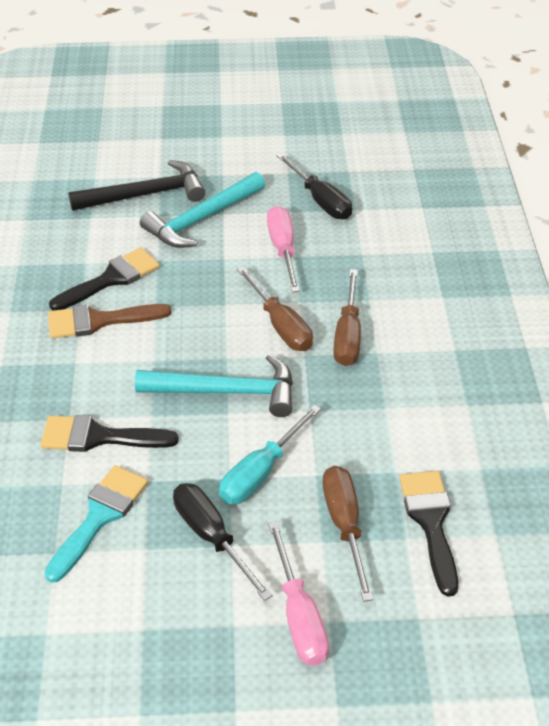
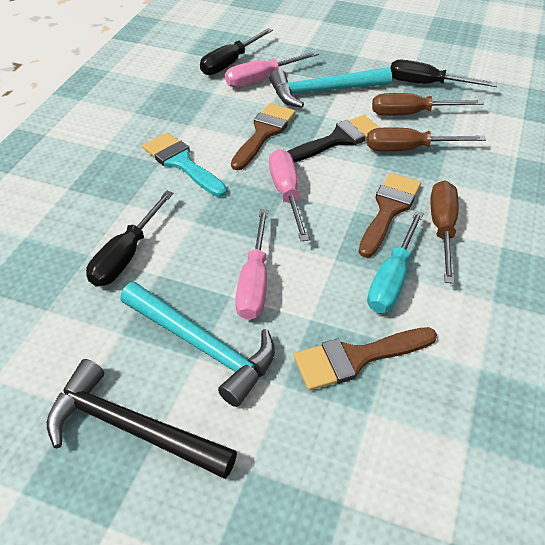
black brush: [41,415,179,452] [49,248,160,311] [400,471,458,597] = 3 -> [287,115,380,163] = 1
black screwdriver: [173,483,273,601] [277,153,352,219] = 2 -> [86,191,173,287] [200,28,273,75] [390,60,497,87] = 3
brown brush: [48,304,172,339] = 1 -> [231,103,296,170] [294,327,437,391] [359,173,421,258] = 3
pink screwdriver: [267,206,300,292] [268,521,329,666] = 2 -> [225,51,319,87] [235,209,268,320] [269,149,309,241] = 3

